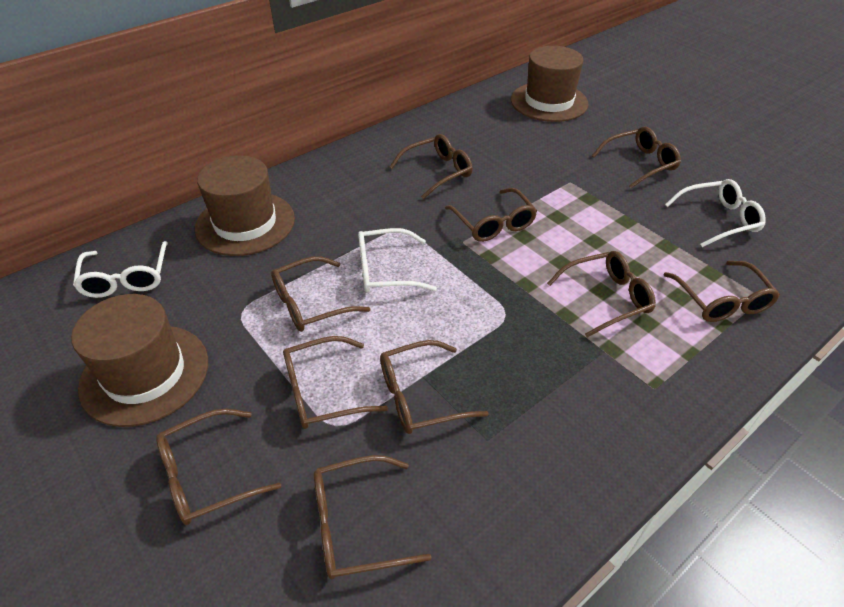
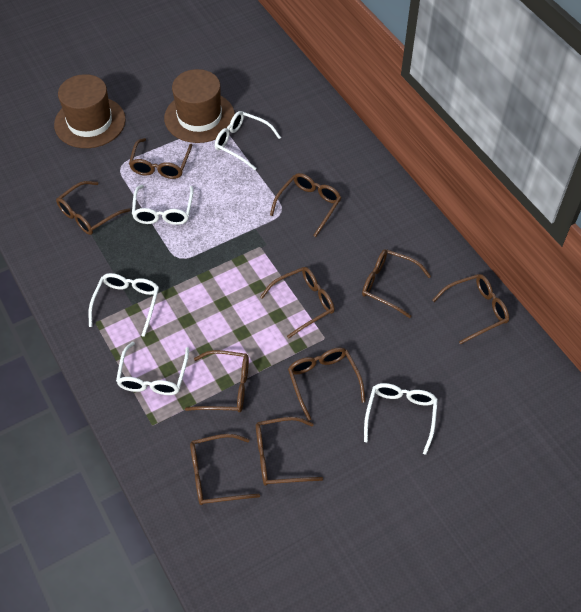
brown hat: [71,294,208,427] [195,155,295,256] [511,46,588,122] = 3 -> [54,74,126,148] [164,69,235,143] = 2
white glasses: [73,241,168,298] [358,228,437,293] [665,179,766,247] = 3 -> [88,273,159,337] [116,342,189,395] [132,185,194,225] [215,111,281,170] [364,383,438,455] = 5

